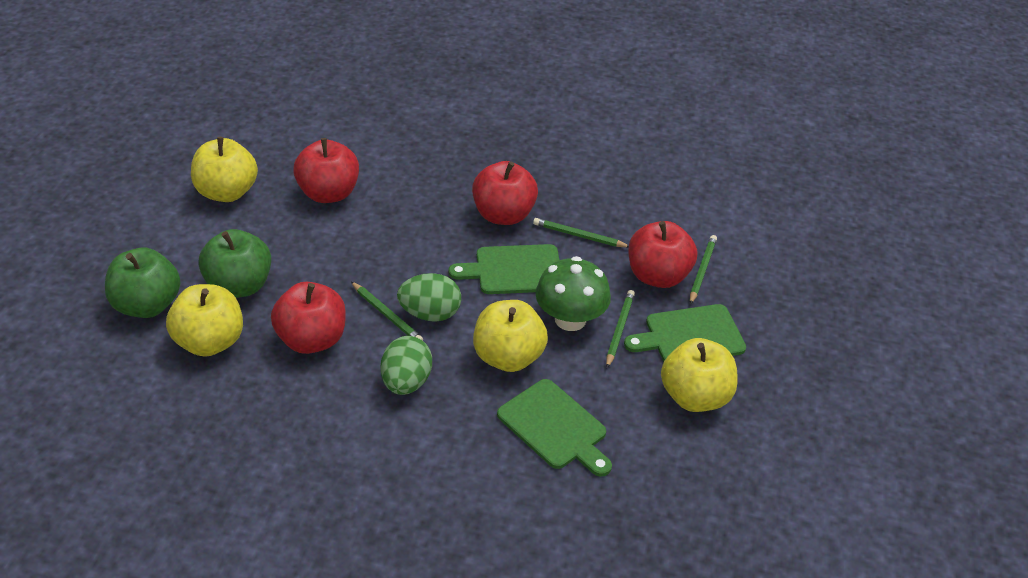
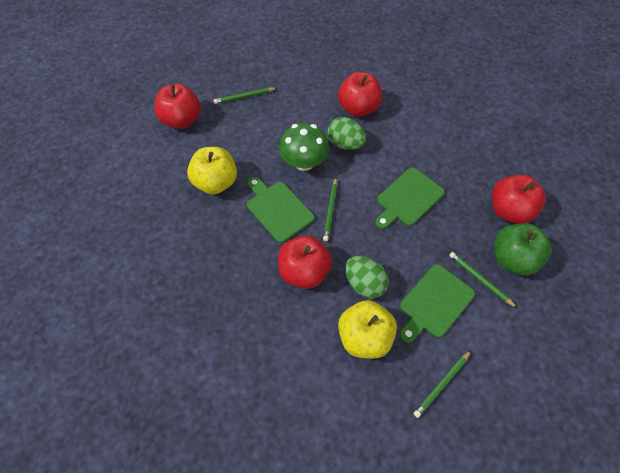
green apple: [105,248,181,318] [198,229,271,298] = 2 -> [494,223,552,276] = 1
yellow apple: [166,284,243,357] [191,137,258,202] [473,300,548,372] [661,338,738,412] = 4 -> [187,147,237,194] [338,300,397,359] = 2

